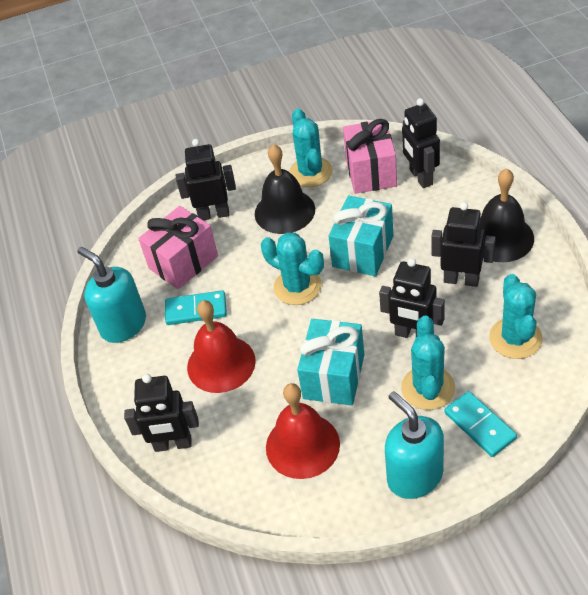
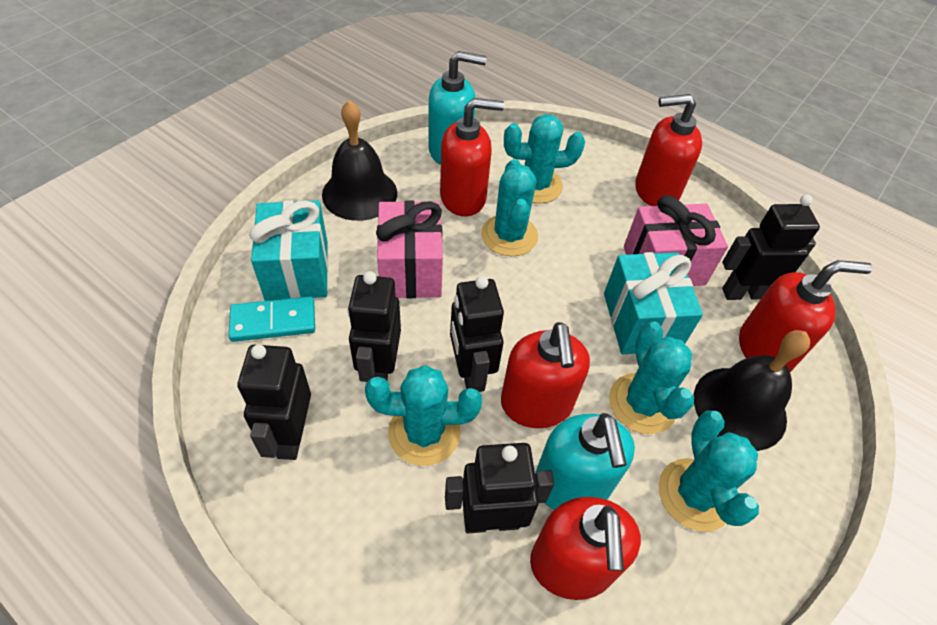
red bell: [187,300,256,393] [266,383,340,479] = 2 -> none = 0
red soap dispenser: none = 0 -> [440,98,504,216] [501,322,590,428] [530,497,641,600] [635,94,702,206] [739,260,872,372] = 5
turquoise cactus: [261,232,324,305] [289,108,333,187] [401,316,455,410] [489,274,543,359] = 4 -> [365,365,482,466] [481,159,538,256] [504,114,585,204] [609,322,694,434] [659,411,759,532] = 5
turquoise domino: [165,290,227,325] [444,391,517,457] = 2 -> [229,296,315,342] = 1

